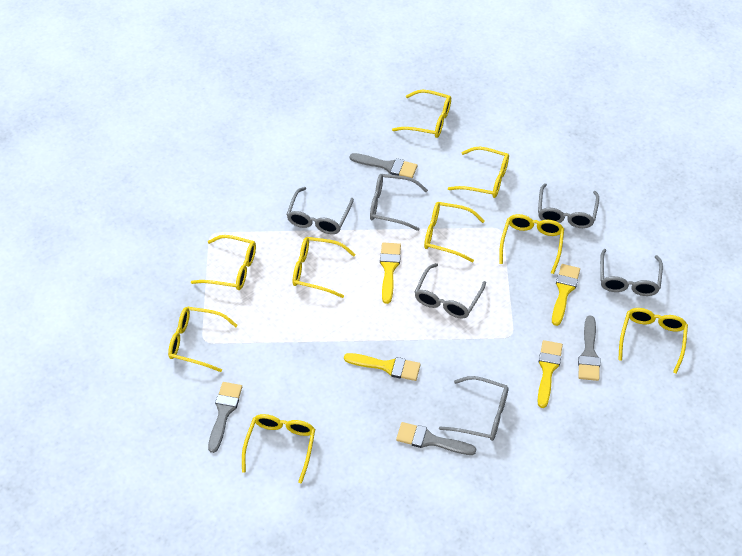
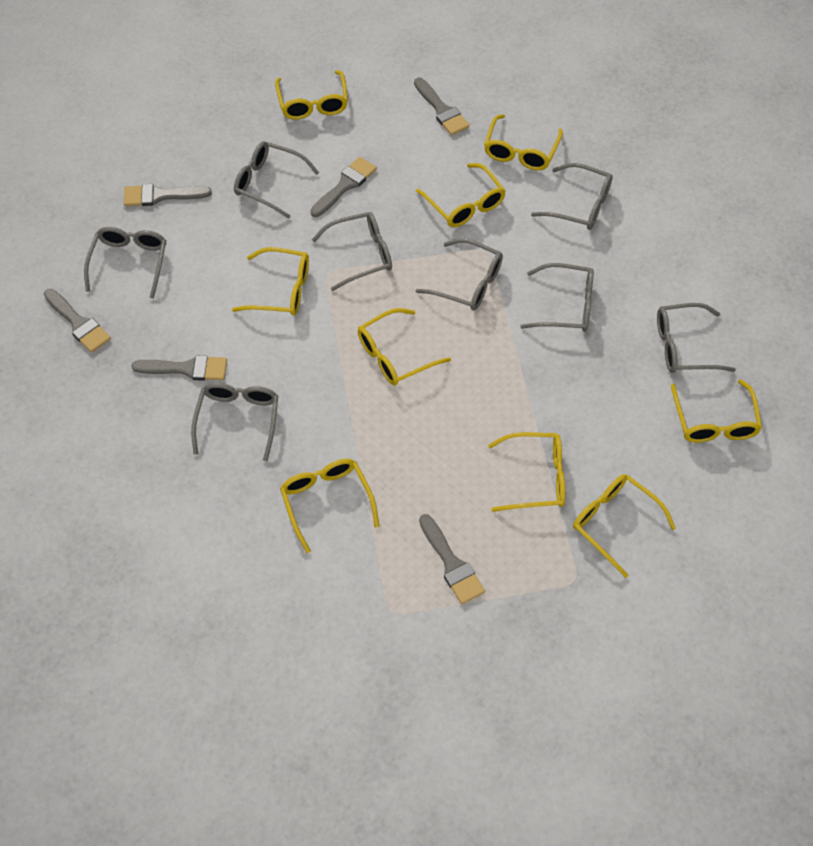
grey brush: [208,382,242,453] [350,153,417,178] [396,422,476,455] [578,315,600,381] = 4 -> [44,289,111,353] [124,184,212,206] [131,355,227,381] [310,157,377,217] [414,78,470,135] [419,514,485,604] = 6
grey glasses: [286,187,354,234] [370,174,428,231] [415,263,486,318] [439,376,509,441] [538,183,599,228] [600,249,663,296] = 6 -> [84,227,166,299] [191,383,278,461] [234,141,319,219] [312,212,392,291] [416,238,503,311] [520,263,594,332] [531,163,613,230] [657,303,736,373] = 8
yellow brush: [344,353,421,381] [380,243,401,304] [537,340,563,408] [552,264,580,326] = 4 -> none = 0

